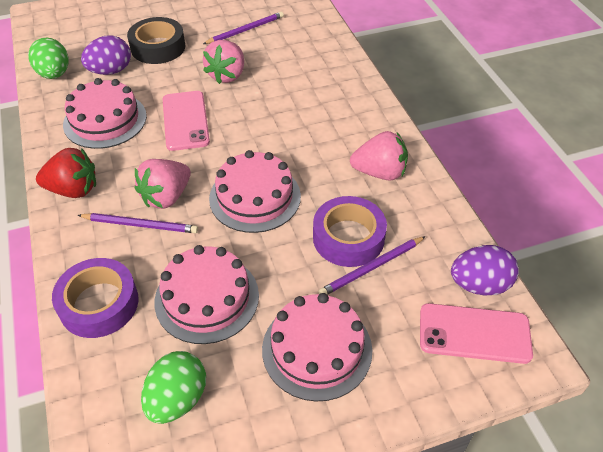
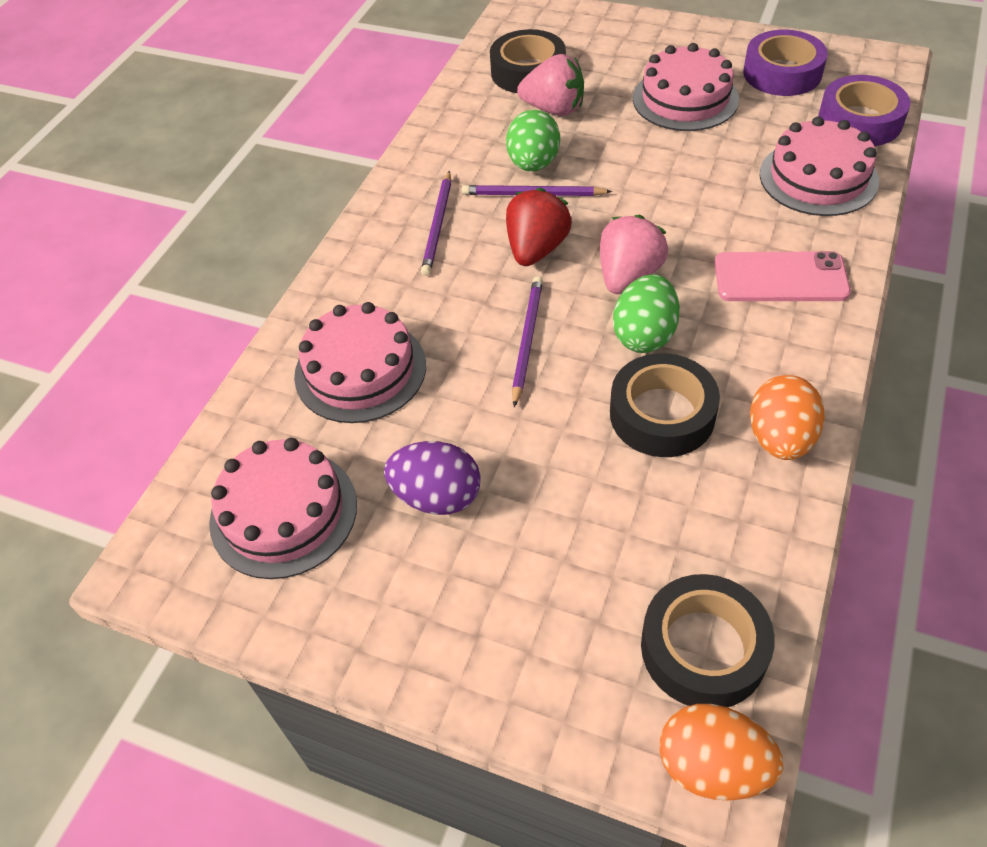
black tape: [127,17,185,64] = 1 -> [490,29,566,93] [610,353,720,457] [641,574,775,707] = 3
orange egg: none = 0 -> [660,704,783,801] [750,375,825,460] = 2
pink phone: [163,91,210,151] [420,303,533,364] = 2 -> [715,251,851,301] = 1
pink strawberry: [135,159,191,209] [203,40,244,84] [350,131,408,180] = 3 -> [517,54,584,116] [600,215,668,294] = 2
purple egg: [81,36,131,75] [451,245,519,295] = 2 -> [384,441,481,515] = 1

